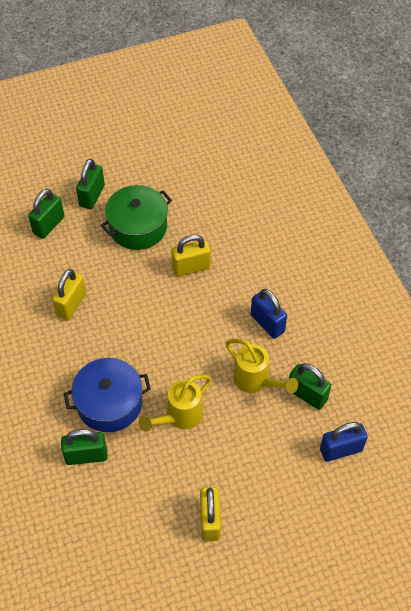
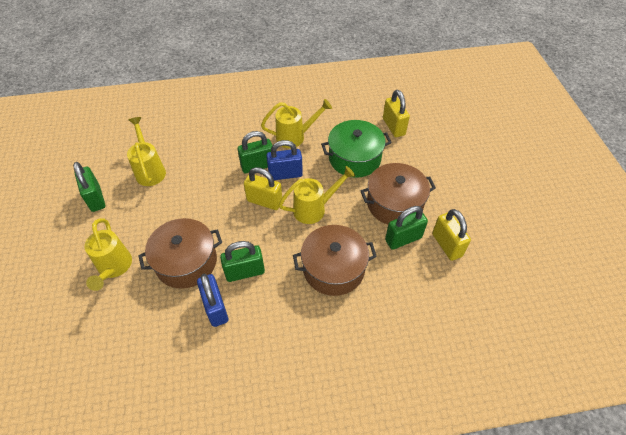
blue pot: [64,358,151,432] = 1 -> none = 0
brown pot: none = 0 -> [138,218,222,289] [293,225,377,296] [360,163,436,225] = 3
yellow watering can: [139,374,212,432] [226,339,298,394] = 2 -> [84,218,132,291] [127,117,166,186] [261,99,332,148] [279,166,355,224] = 4

